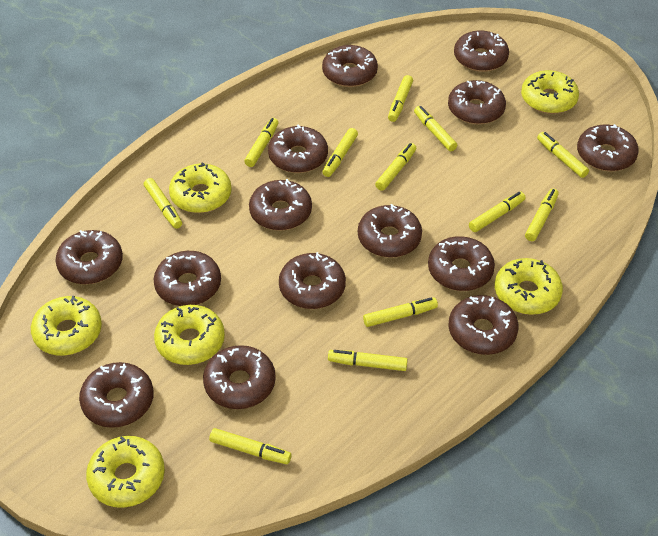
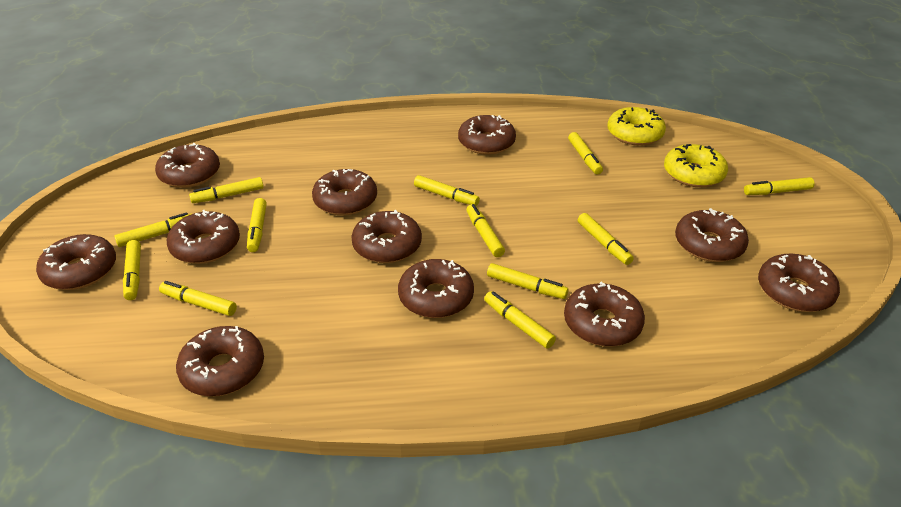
brown donut: [56,230,123,284] [79,362,154,428] [154,251,221,306] [203,345,276,409] [249,179,312,231] [268,125,328,173] [279,252,346,309] [322,45,378,87] [358,204,422,258] [428,236,495,291] [448,80,506,125] [449,295,519,355] [454,30,509,72] [577,124,639,171] = 14 -> [36,234,116,290] [155,143,220,188] [167,210,240,264] [176,326,264,397] [312,169,377,216] [351,210,422,263] [398,259,474,318] [458,115,516,155] [564,282,645,347] [675,208,749,262] [758,254,840,312] = 11
yellow donut: [31,296,102,356] [86,436,165,508] [154,305,225,365] [169,162,232,213] [495,258,563,315] [521,70,579,114] = 6 -> [607,107,666,146] [664,144,728,187] = 2

